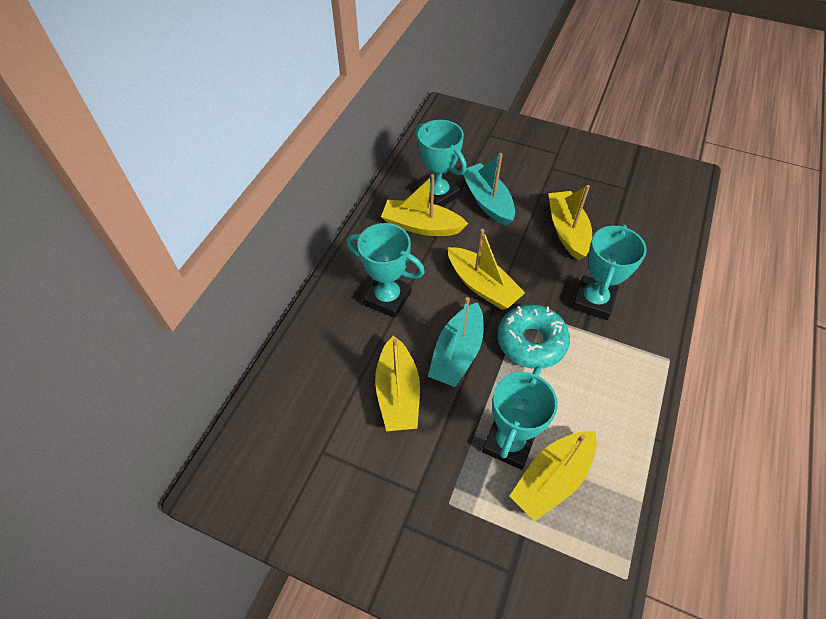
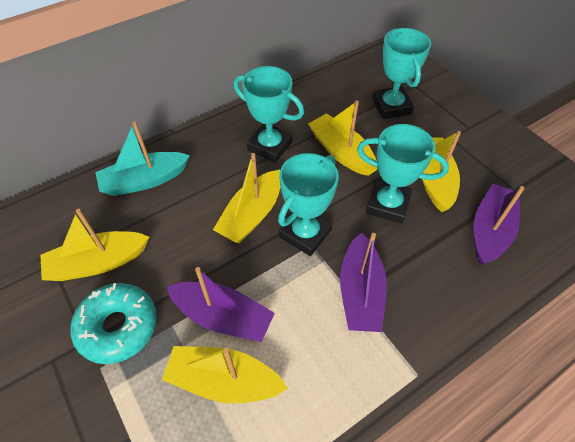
purple boat: none = 0 -> [167,267,275,342] [340,232,387,332] [473,184,525,265] = 3
turquoise boat: [428,297,484,387] [463,153,515,226] = 2 -> [95,121,190,196] = 1

